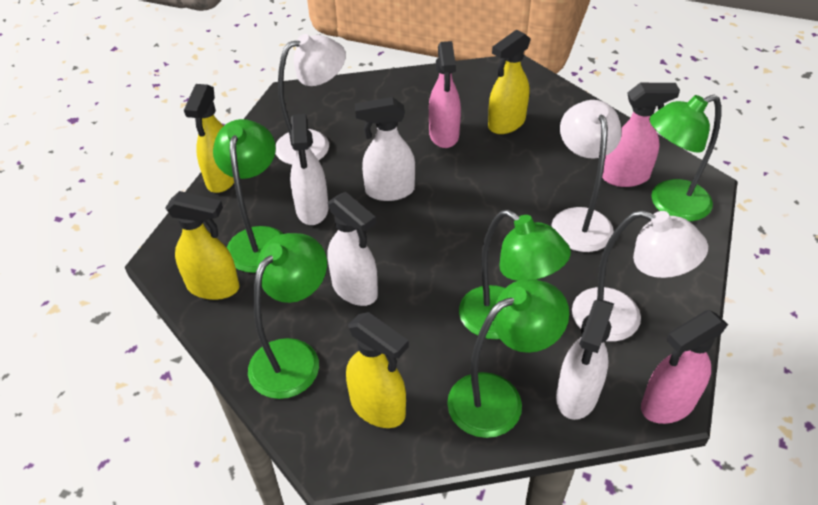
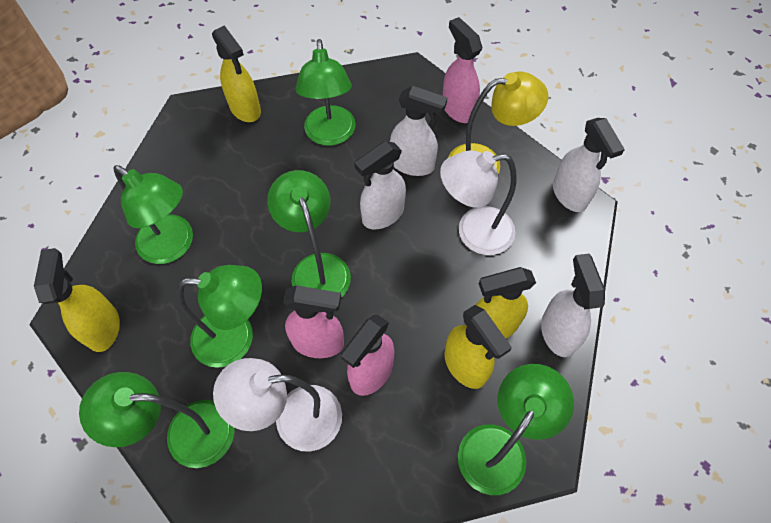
green lamp: [213,119,283,273] [248,233,327,399] [447,279,569,438] [459,210,571,339] [649,95,721,221] = 5 -> [79,372,235,468] [113,165,193,264] [177,265,262,368] [267,170,351,298] [295,39,356,146] [458,364,574,495] = 6
white lamp: [275,34,346,165] [551,100,622,252] [572,210,708,341] = 3 -> [213,358,342,452] [440,150,517,255] = 2
yellow lamp: none = 0 -> [448,72,548,174] = 1

